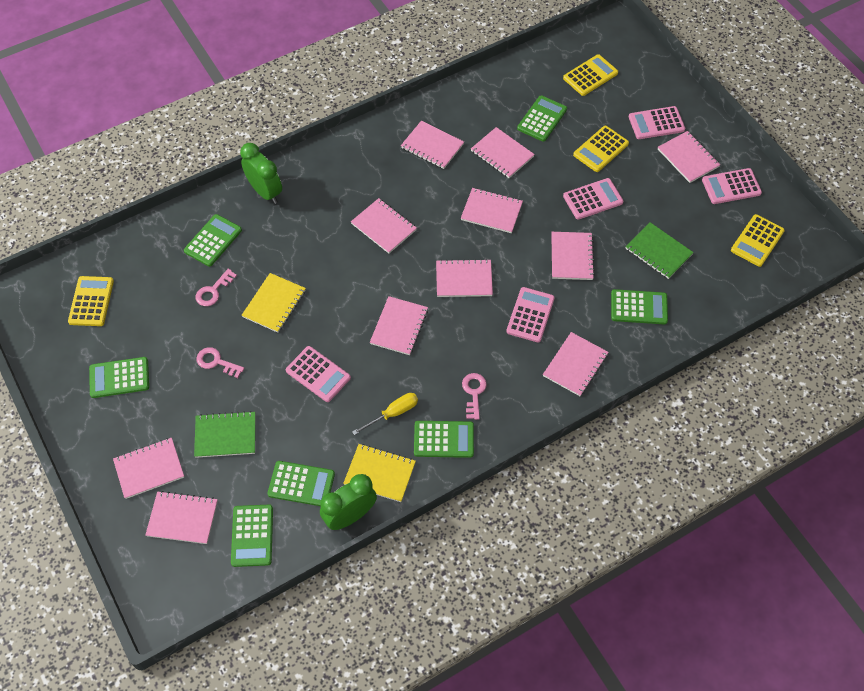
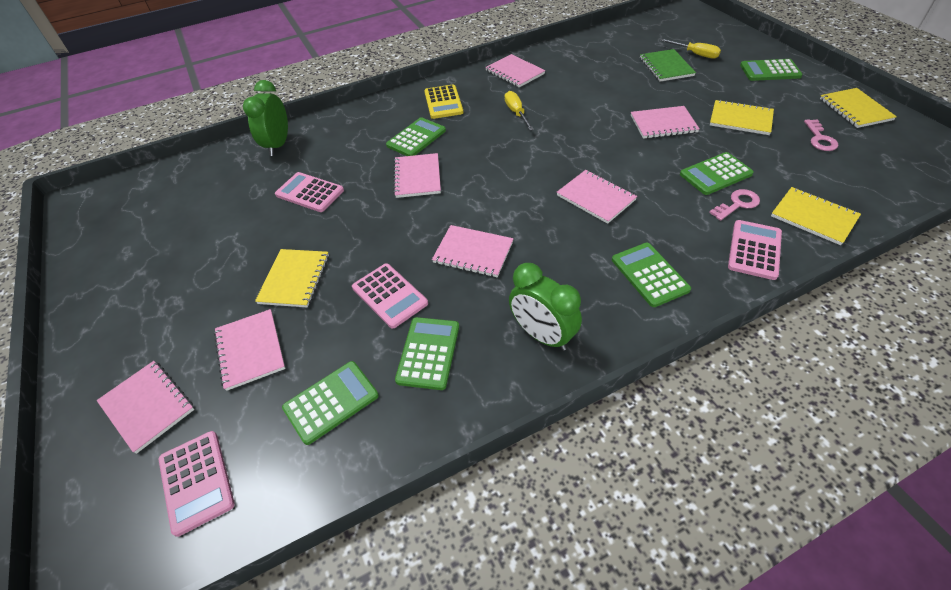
green calculator: [89,357,149,398] [184,214,242,267] [231,505,273,567] [267,461,335,506] [414,421,474,458] [517,95,567,142] [611,289,668,324] = 7 -> [282,361,379,445] [386,117,446,156] [395,317,459,390] [612,243,691,307] [680,152,754,195] [740,59,803,81] = 6
green notebook: [194,411,255,458] [625,222,694,279] = 2 -> [640,49,696,81] = 1
pink calculator: [286,346,351,402] [506,287,555,342] [563,178,623,220] [629,106,685,139] [702,168,762,204] = 5 -> [159,431,235,537] [275,172,344,212] [352,263,428,329] [728,220,782,280] = 4
pink key: [196,269,237,306] [196,347,244,378] [462,373,487,420] = 3 -> [709,189,760,221] [804,119,838,151] = 2
pink notebook: [113,438,184,499] [145,491,218,544] [351,198,417,253] [370,296,428,355] [401,121,464,169] [436,259,493,297] [461,188,523,233] [471,127,535,178] [543,332,609,396] [551,232,595,280] [658,131,720,183] = 11 -> [97,361,194,454] [214,309,285,391] [393,153,441,198] [432,225,514,277] [485,54,545,87] [557,170,637,224] [631,106,700,139] = 7
yellow calculator: [68,276,114,326] [563,54,618,96] [573,126,629,172] [731,214,785,267] = 4 -> [424,84,463,119] = 1
yellow notebook: [242,273,306,333] [343,444,416,502] = 2 -> [255,249,329,307] [710,100,774,135] [771,187,861,245] [820,88,897,128] = 4
yellow screwdriver: [352,393,418,435] = 1 -> [505,91,534,130] [660,39,721,59] = 2

